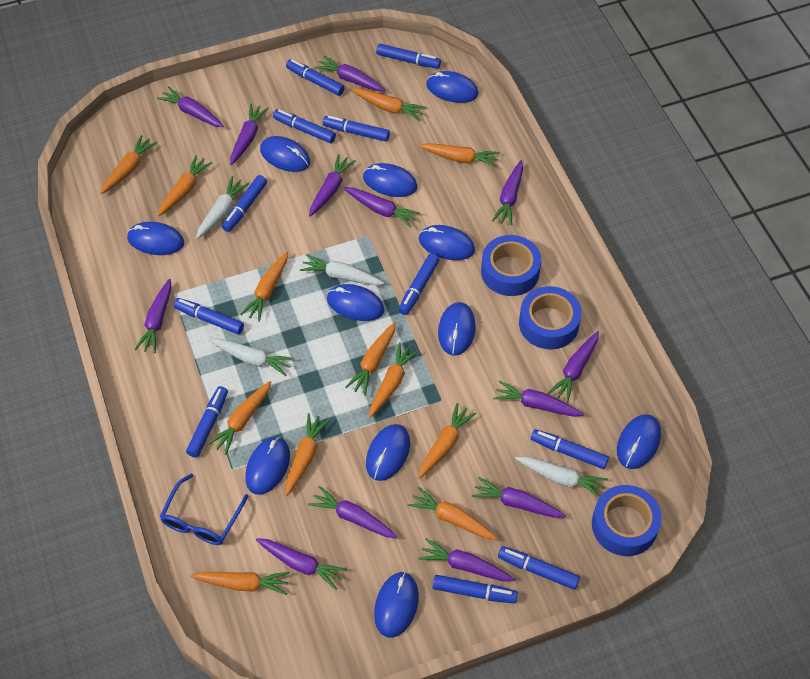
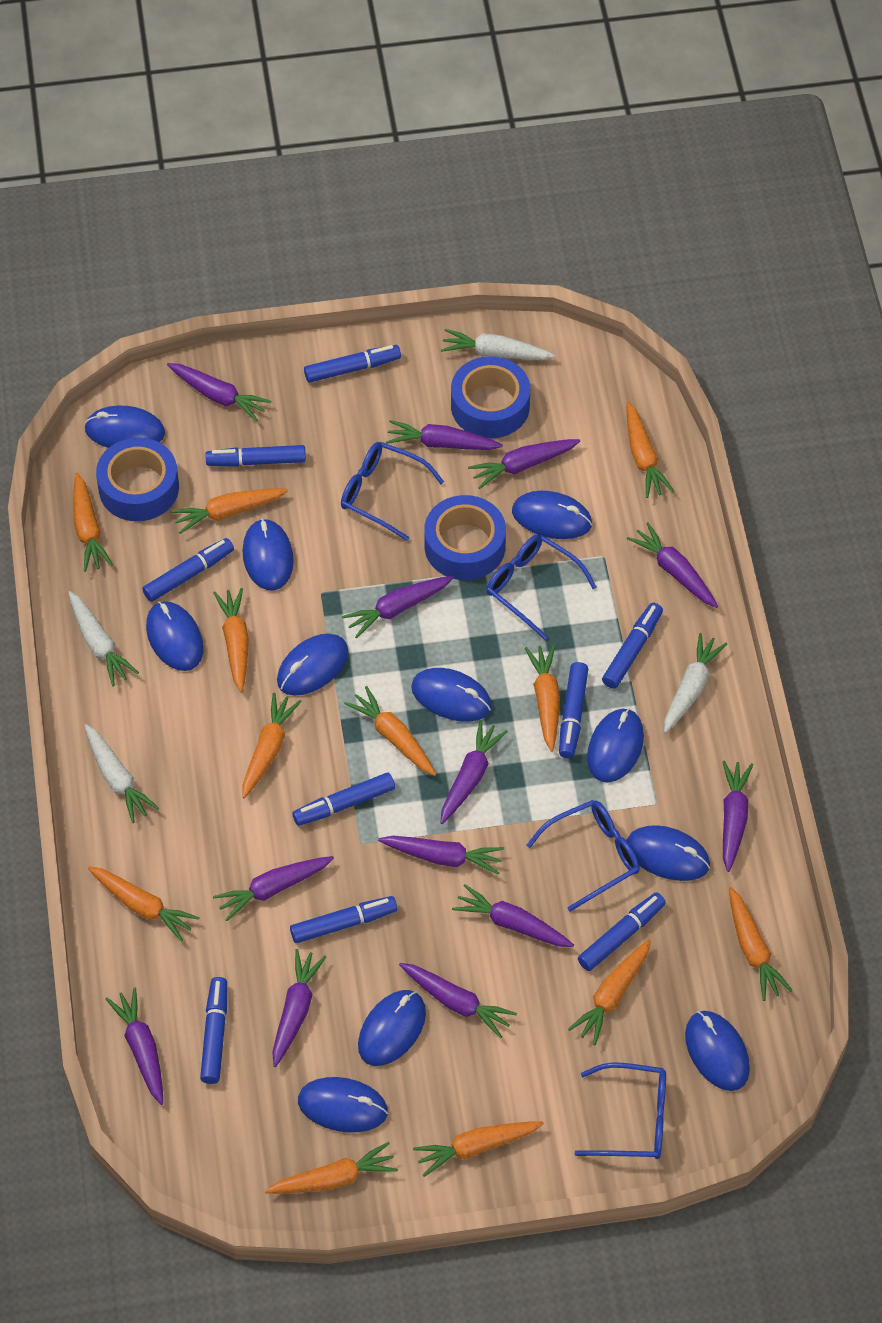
blue glasses: [160,474,248,545] = 1 -> [341,442,444,541] [486,534,596,640] [527,800,640,912] [574,1062,666,1159] = 4
blue marker: [174,298,244,334] [186,386,228,458] [222,175,267,232] [273,109,336,143] [286,59,345,96] [323,116,390,142] [376,44,441,69] [398,253,440,315] [433,575,518,603] [498,546,580,590] [531,429,609,469] = 11 -> [142,538,234,602] [200,977,227,1084] [205,445,306,467] [290,896,397,943] [292,773,395,826] [304,345,401,383] [559,662,588,758] [578,892,666,971] [602,603,663,689] = 9

